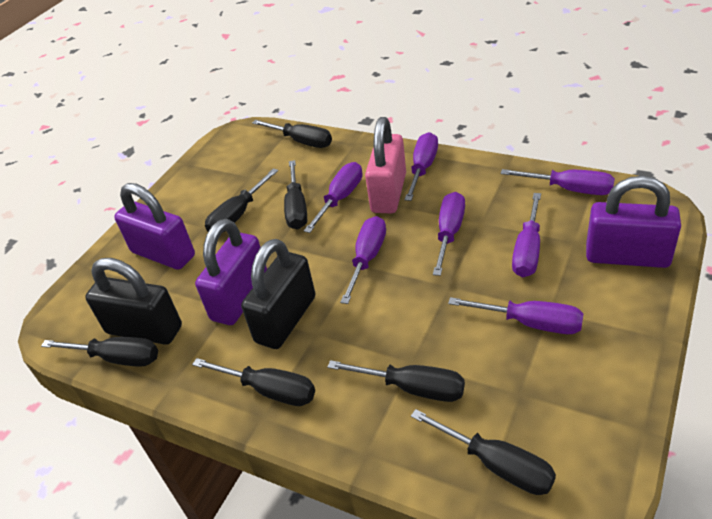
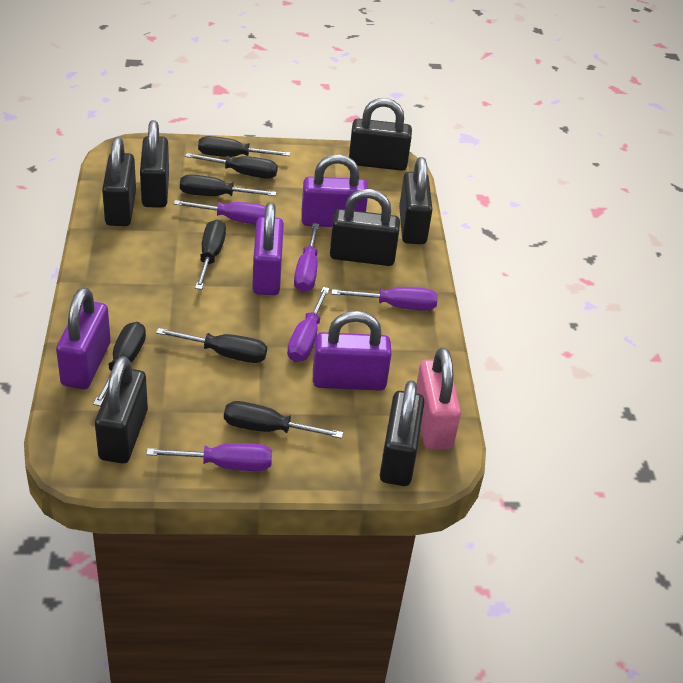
black padlock: [85,258,182,345] [241,239,316,349] = 2 -> [95,356,148,463] [102,137,136,226] [140,120,169,208] [330,189,400,266] [349,98,412,171] [380,380,425,486] [399,157,433,244] = 7
purple padlock: [114,183,195,270] [195,219,267,325] [586,176,681,268] = 3 -> [56,287,111,389] [252,202,284,295] [301,154,368,227] [313,311,392,391] = 4
purple screwdriver: [304,162,363,233] [340,216,386,304] [404,132,438,201] [433,192,465,276] [448,297,584,334] [501,169,615,195] [512,193,541,277] = 7 -> [146,443,272,471] [174,200,266,225] [287,287,330,362] [294,223,319,292] [331,287,438,311] = 5

